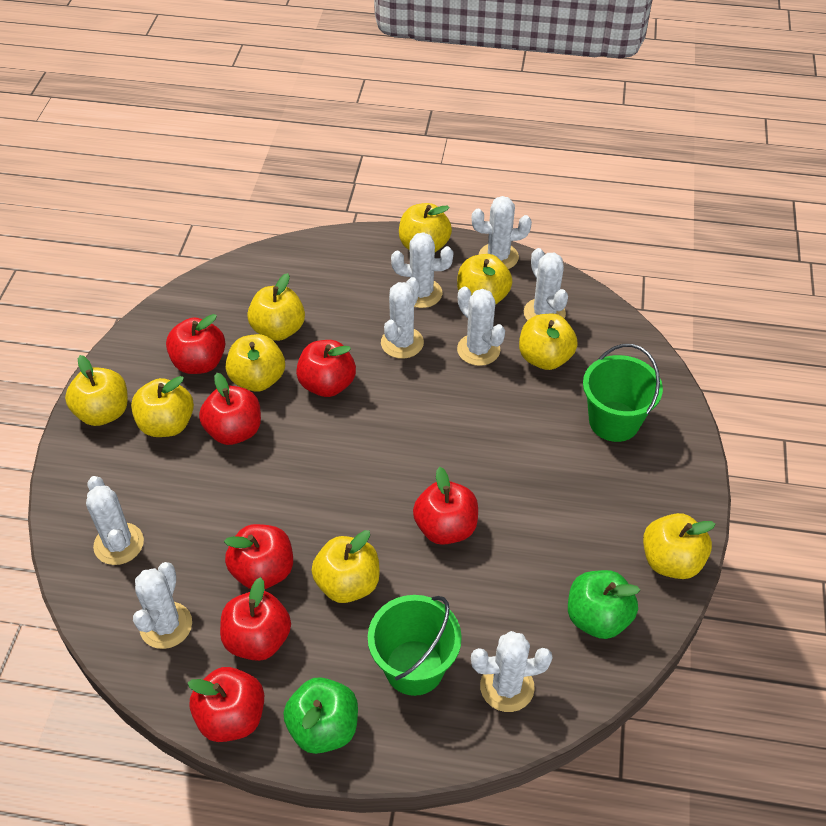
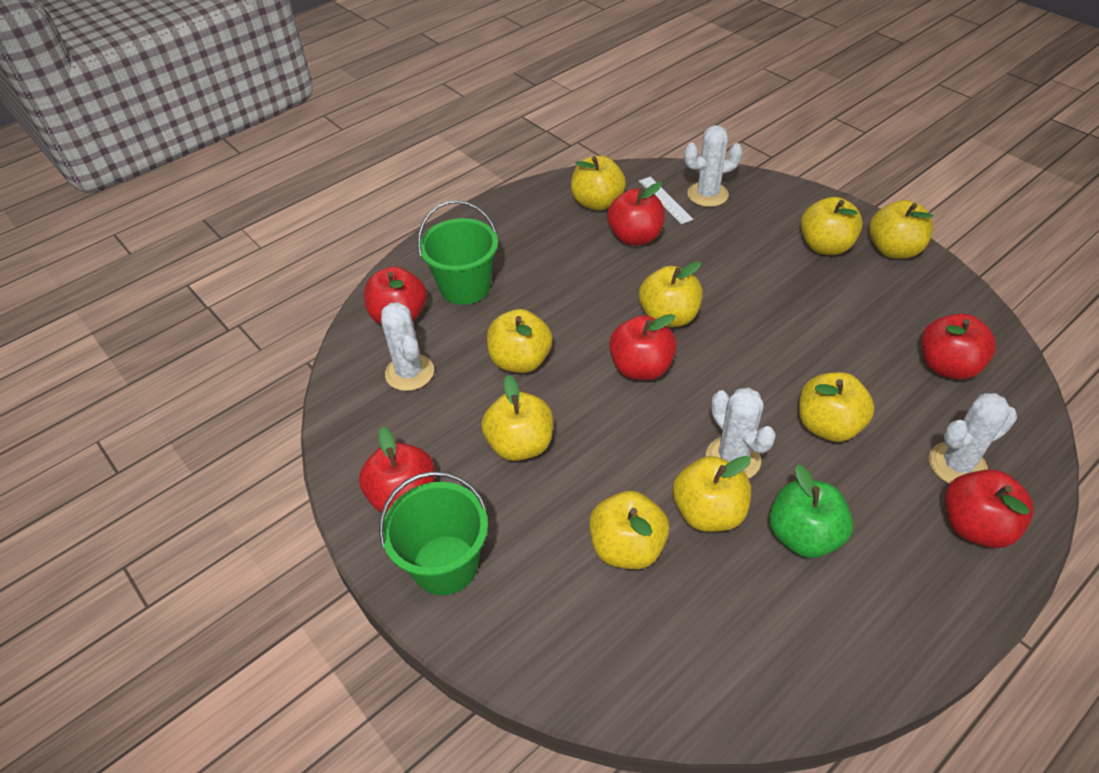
green apple: [284,677,358,754] [568,570,640,639] = 2 -> [769,465,853,558] = 1
red apple: [166,314,225,374] [188,667,264,742] [199,373,261,445] [220,577,291,661] [224,524,293,589] [296,340,356,397] [413,467,478,545] = 7 -> [359,427,435,514] [364,266,427,325] [607,182,665,246] [609,314,677,380] [921,313,996,380] [945,469,1034,548] = 6
white cactus: [86,476,144,565] [133,562,192,649] [381,277,424,359] [391,232,453,308] [457,286,505,366] [471,631,553,712] [472,196,532,269] [524,248,568,321] = 8 -> [381,302,434,391] [684,125,743,207] [706,387,776,479] [929,393,1017,484] = 4
white ruler: none = 0 -> [639,177,693,224] = 1

